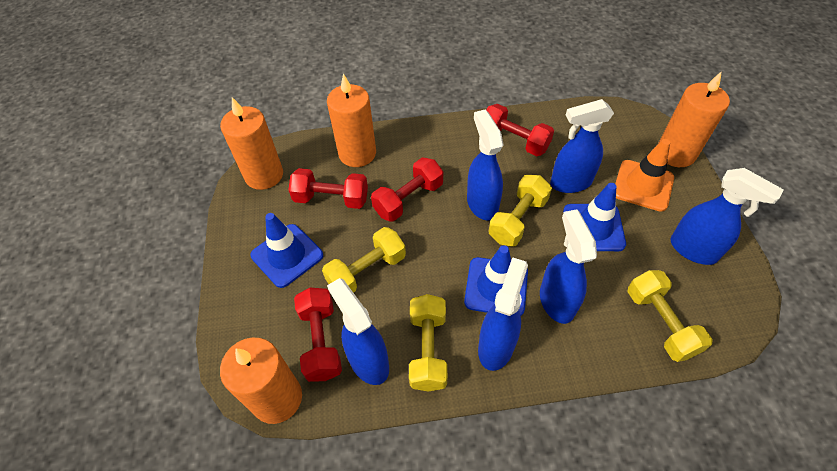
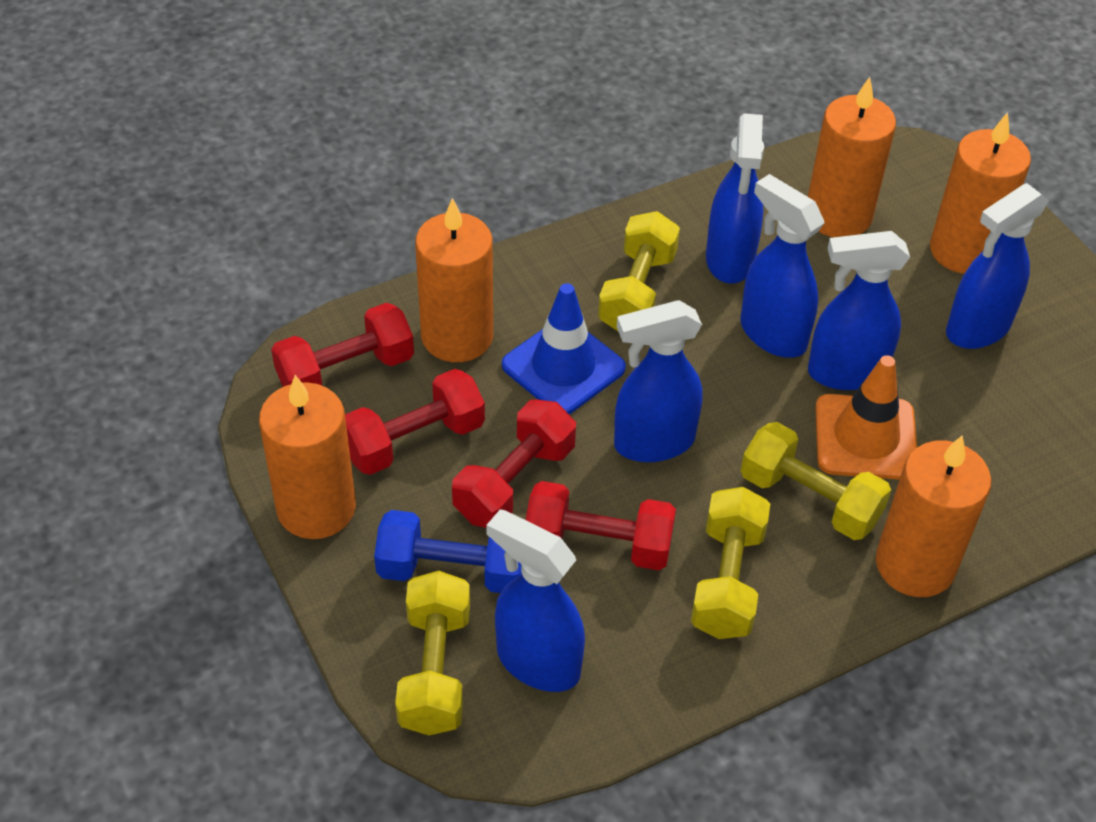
blue dumbbell: none = 0 -> [374,510,522,593] = 1
blue traffic cone: [250,213,323,288] [464,245,528,316] [563,183,626,251] = 3 -> [502,283,626,414] = 1
orange candle: [220,97,283,190] [220,338,302,424] [327,74,376,167] [658,72,730,167] = 4 -> [259,375,356,539] [415,198,493,362] [808,77,896,237] [876,435,991,597] [930,112,1031,274] = 5

